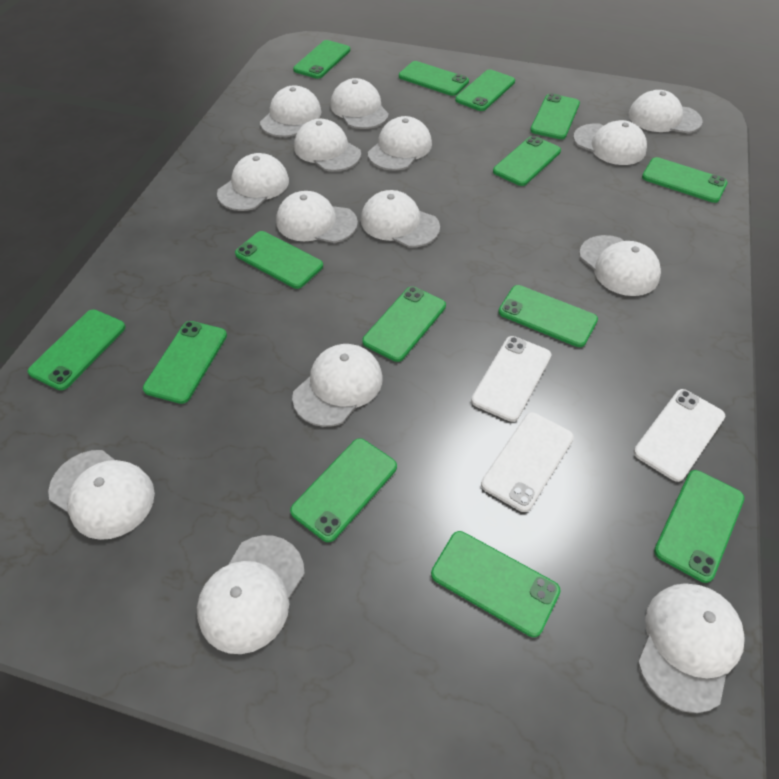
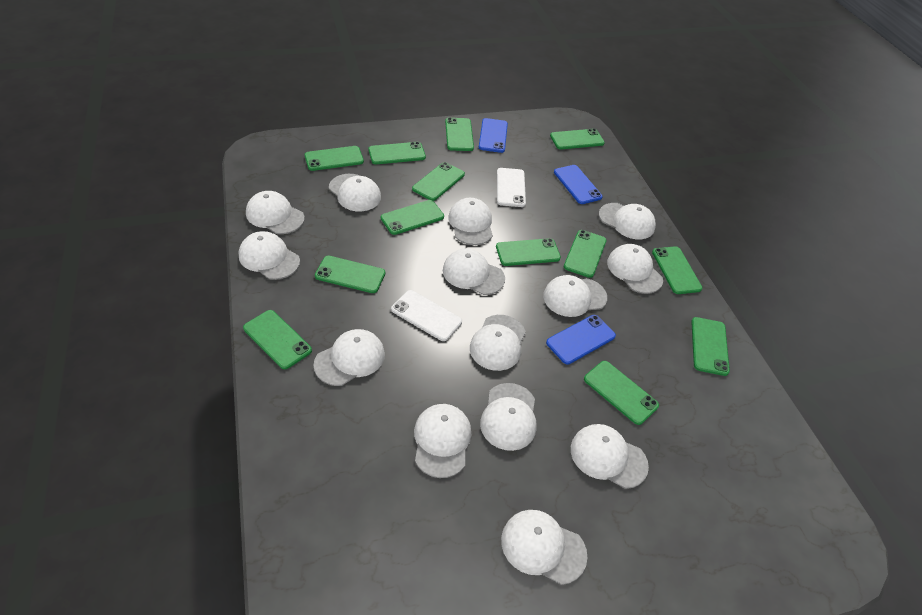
blue phone: none = 0 -> [479,118,508,153] [546,315,616,364] [554,165,603,204] = 3
green phone: [27,310,126,390] [143,321,227,404] [235,231,323,289] [290,438,397,542] [293,40,350,79] [362,287,446,362] [399,61,469,96] [431,531,561,637] [455,69,515,111] [493,136,561,186] [498,285,598,347] [530,93,580,139] [642,157,728,203] [654,470,744,583] = 14 -> [243,310,312,369] [305,146,364,171] [315,256,385,293] [368,142,426,164] [381,200,444,235] [412,162,465,201] [445,117,474,151] [496,238,561,266] [550,128,605,149] [564,230,607,278] [584,361,659,425] [652,246,702,294] [691,317,730,376] = 13
white phone: [471,336,551,422] [481,412,574,512] [633,389,725,482] = 3 -> [391,290,462,341] [497,168,526,207] = 2

